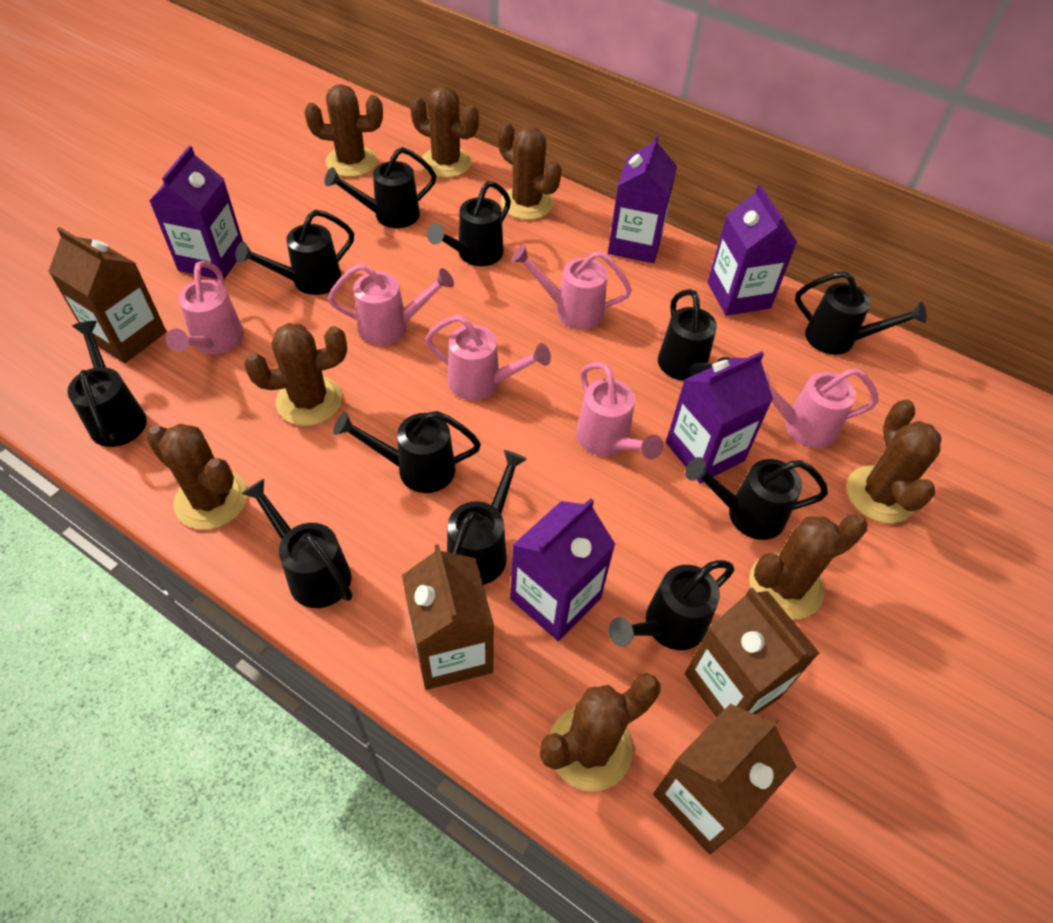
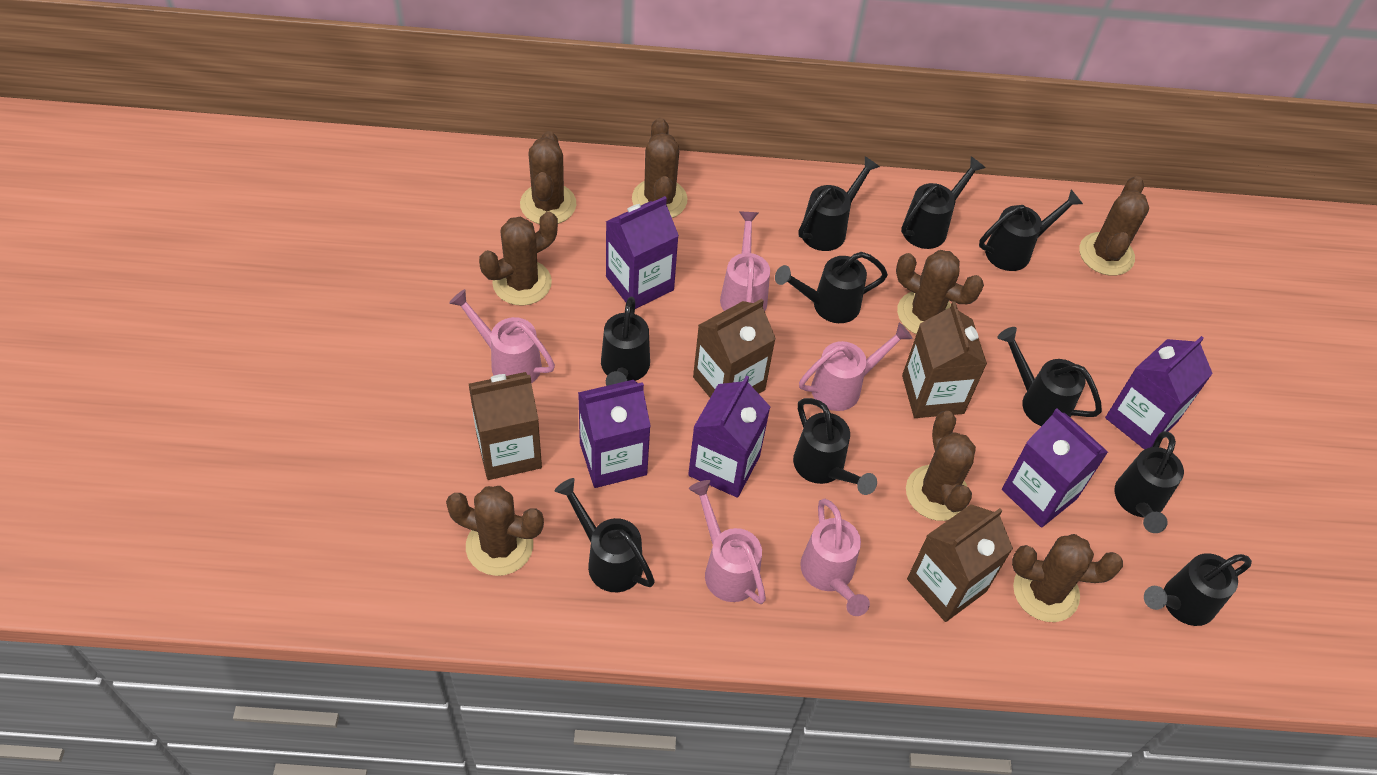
black watering can: [67,321,147,447] [235,210,354,295] [241,479,352,608] [325,147,436,228] [334,411,481,493] [427,181,511,266] [447,450,527,585] [608,560,734,650] [658,289,730,381] [685,457,828,540] [795,271,927,355] = 11 -> [555,478,655,592] [601,297,650,386] [775,252,888,323] [793,398,877,495] [798,156,880,251] [901,156,986,249] [979,189,1083,271] [998,327,1102,426] [1115,431,1184,533] [1144,553,1252,626] = 10
pink watering can: [166,261,244,354] [328,264,454,345] [425,315,551,401] [511,245,632,330] [576,362,663,459] [764,368,879,449] = 6 -> [449,289,555,383] [689,480,766,604] [720,212,770,311] [799,323,912,411] [800,499,870,616] = 5

